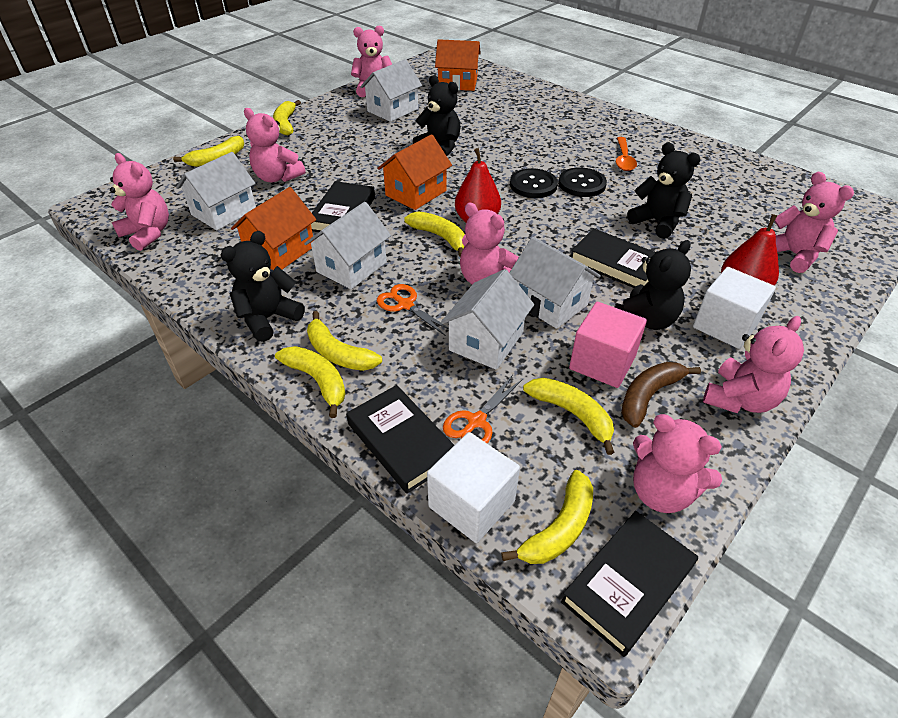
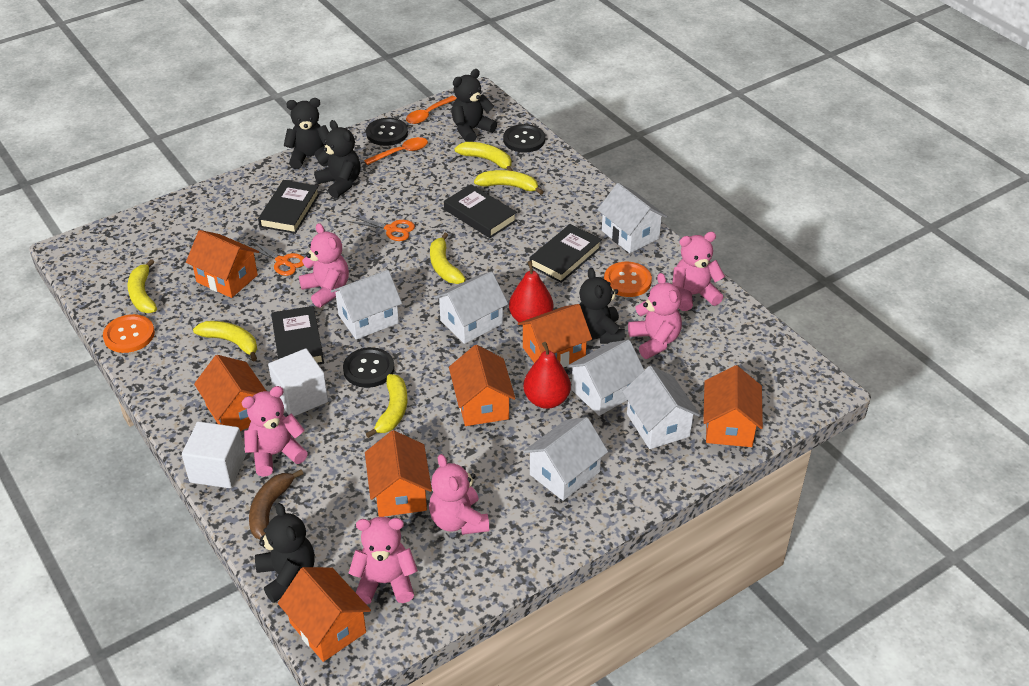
black button: [510,168,558,198] [558,167,607,197] = 2 -> [343,347,395,388] [366,118,408,146] [503,124,545,153] = 3
black teddy bear: [221,231,305,342] [413,76,460,156] [615,240,691,330] [627,142,701,239] = 4 -> [255,503,315,603] [284,98,329,169] [314,120,361,198] [451,69,497,142] [579,268,625,344] = 5
orange button: none = 0 -> [103,314,155,353] [604,262,652,297] = 2
orange house: [231,187,317,270] [377,134,452,210] [435,39,481,91] = 3 -> [186,230,259,298] [194,355,266,431] [278,567,371,662] [365,430,432,517] [449,345,516,426] [518,304,592,368] [703,365,763,447] = 7
orange spoon: [616,137,637,171] = 1 -> [364,137,428,165] [406,96,457,124] = 2
pink cube: [569,302,647,388] = 1 -> none = 0
pink teddy bear: [110,153,169,251] [244,108,305,183] [351,25,392,97] [460,203,519,285] [633,414,722,513] [703,316,804,413] [775,172,854,273] = 7 -> [241,386,308,477] [299,223,349,308] [348,517,418,604] [429,454,489,535] [628,273,682,359] [672,232,725,311] = 6
white house: [176,152,256,230] [304,202,391,289] [360,59,422,122] [441,269,534,370] [509,237,601,329] = 5 -> [331,270,402,340] [434,271,508,344] [523,417,608,501] [567,340,644,416] [597,183,667,253] [622,366,700,449] = 6
yellow banana: [173,136,244,167] [273,100,301,135] [275,346,346,418] [307,311,382,371] [404,211,465,257] [501,470,593,564] [523,378,614,455] = 7 -> [127,259,157,313] [193,321,257,362] [366,374,408,438] [430,233,466,284] [455,142,513,171] [474,170,543,195] = 6

